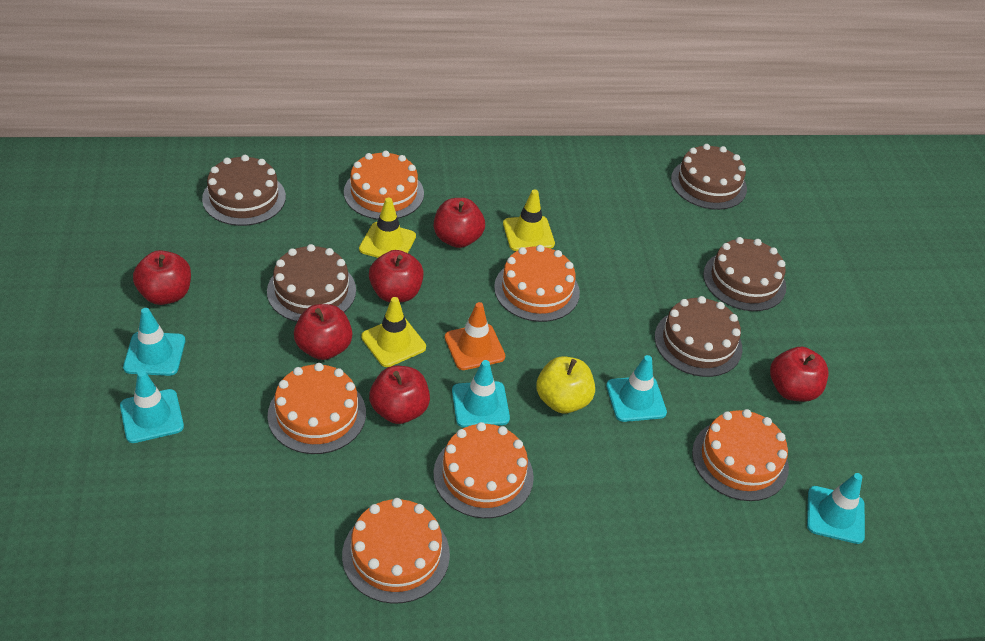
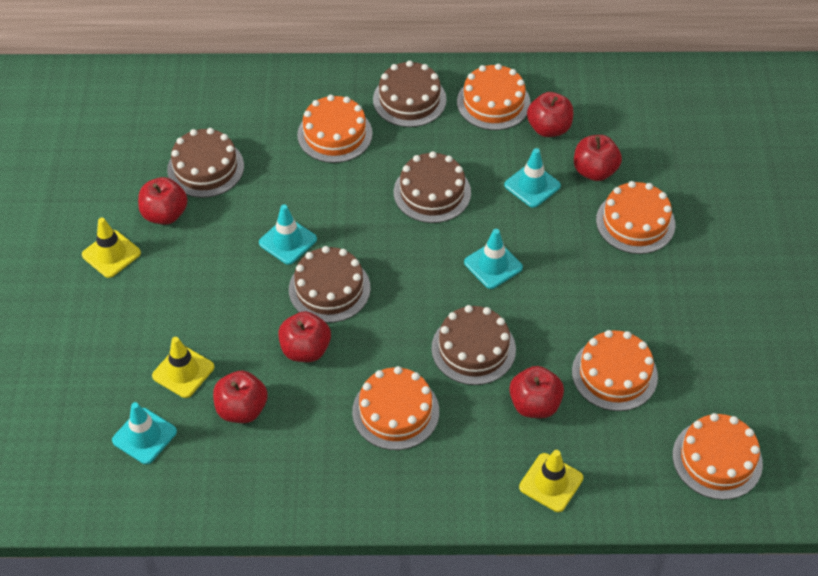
orange traffic cone: [445,302,505,370] = 1 -> none = 0
turquoise traffic cone: [120,370,184,443] [123,308,185,376] [452,360,510,427] [606,355,667,422] [807,473,865,544] = 5 -> [112,402,177,464] [259,204,317,265] [464,229,523,289] [504,148,561,208] = 4
yellow apple: [536,356,595,413] = 1 -> none = 0

